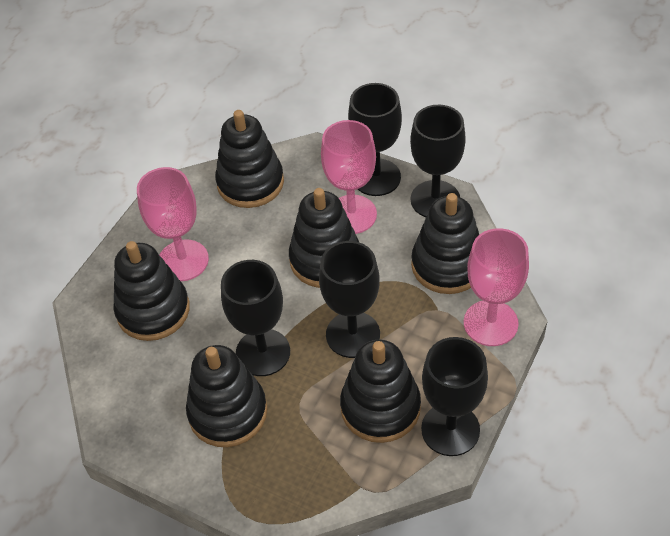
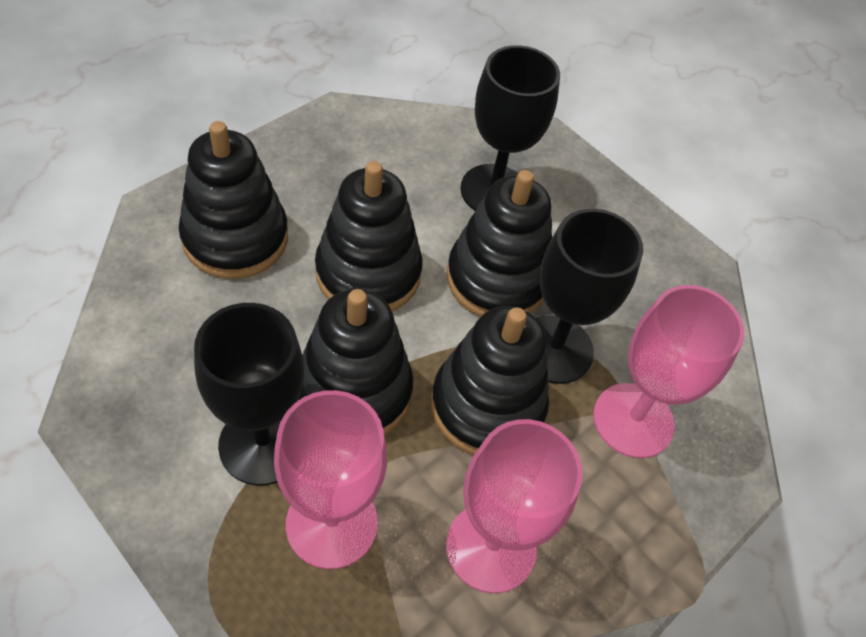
black goblet: [221,260,290,376] [319,241,380,358] [348,83,402,196] [410,105,466,217] [421,337,488,456] = 5 -> [194,303,304,486] [460,45,560,211] [536,209,643,384] = 3
black stacking toy: [113,241,190,341] [186,345,267,447] [215,110,284,208] [289,188,359,288] [340,340,421,443] [411,193,479,294] = 6 -> [178,121,288,279] [298,289,413,435] [315,161,423,311] [431,306,549,455] [446,170,552,317] = 5

